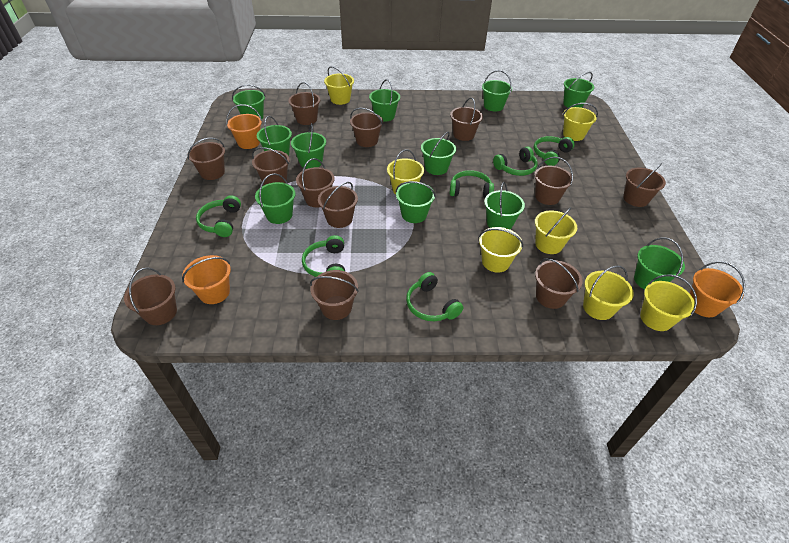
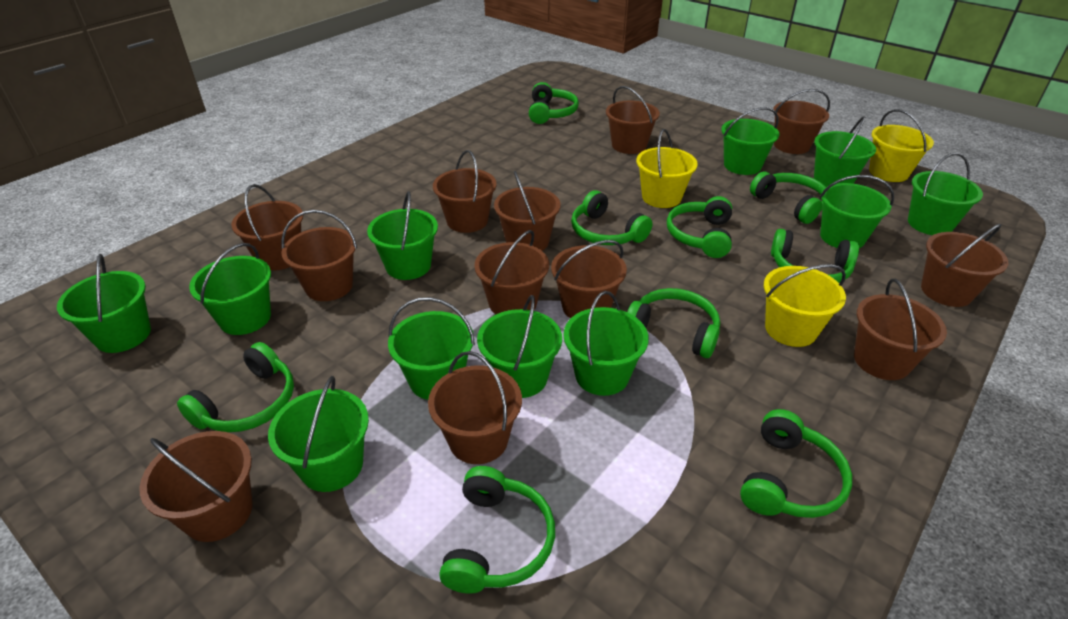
green headphones: [196,195,241,237] [302,235,345,277] [406,272,463,321] [450,170,494,198] [493,146,538,176] [534,136,575,166] = 6 -> [177,342,294,432] [439,466,555,594] [529,82,579,124] [571,190,652,245] [627,288,720,358] [667,196,732,258] [740,409,852,518] [750,172,826,224] [771,229,859,283] = 9
orange bucket: [182,255,231,304] [226,104,262,149] [689,261,745,317] = 3 -> none = 0
yellow bucket: [324,66,354,105] [387,149,424,195] [479,227,523,273] [535,207,577,254] [563,103,598,141] [583,265,634,320] [640,275,697,331] = 7 -> [636,129,698,208] [764,264,846,347] [869,109,934,182] = 3

